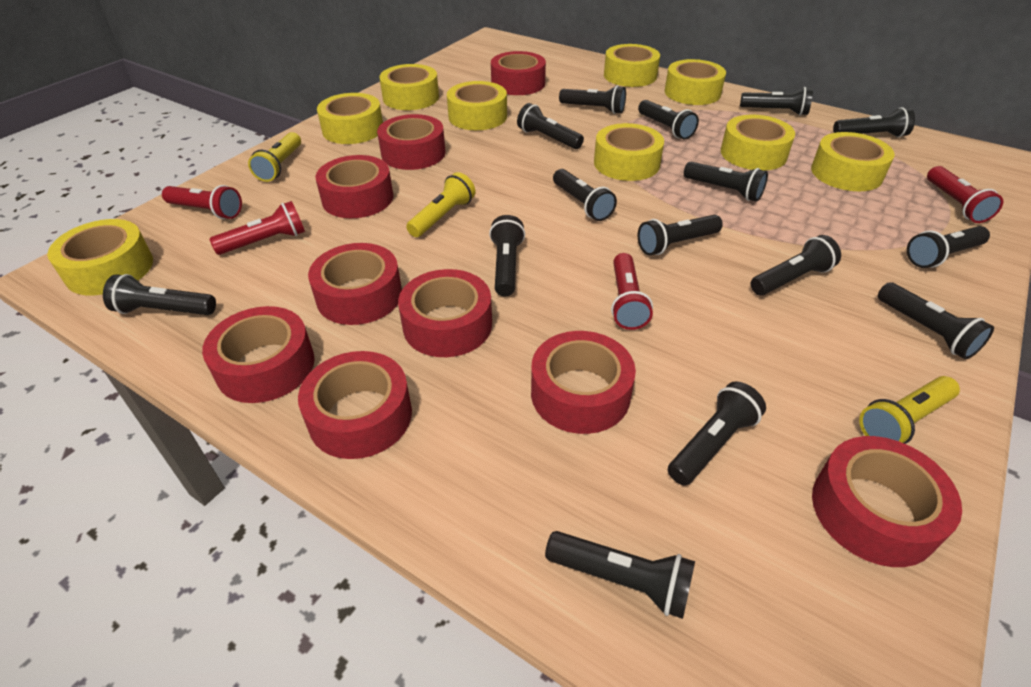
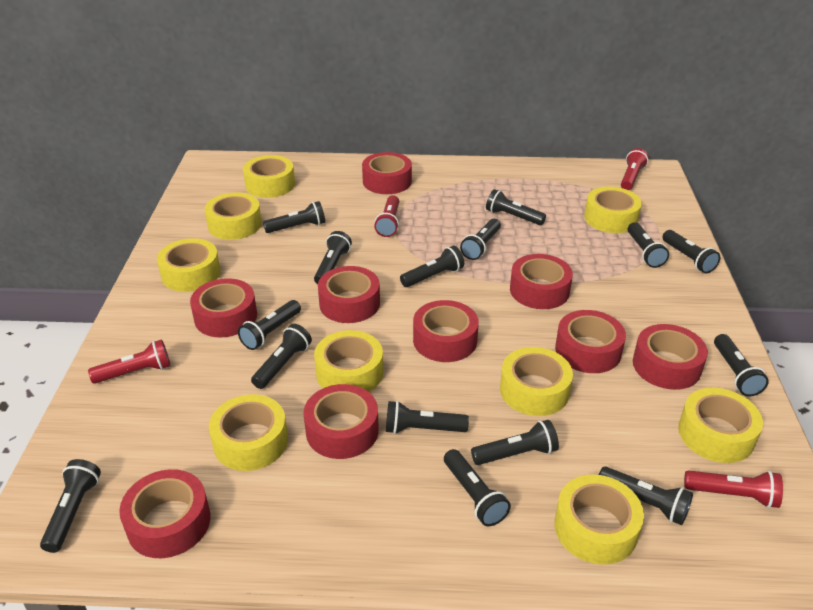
yellow flashlight: [248,132,301,182] [406,172,475,237] [859,376,960,444] = 3 -> none = 0

